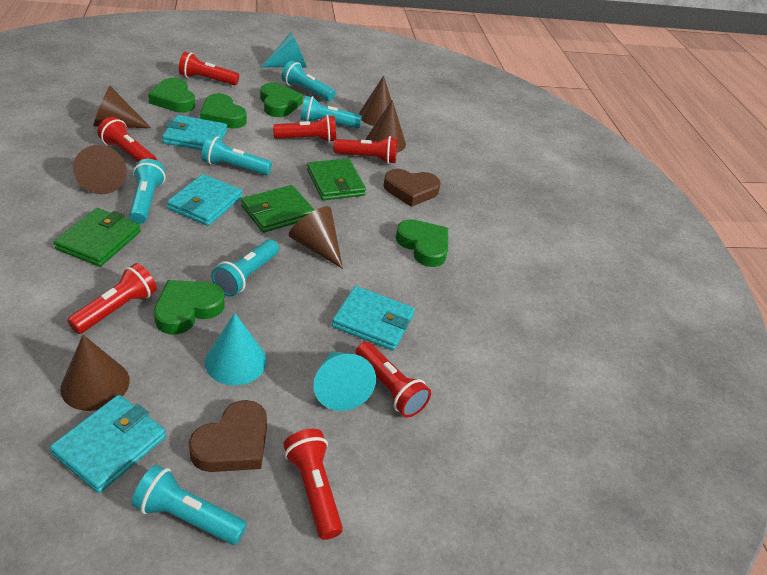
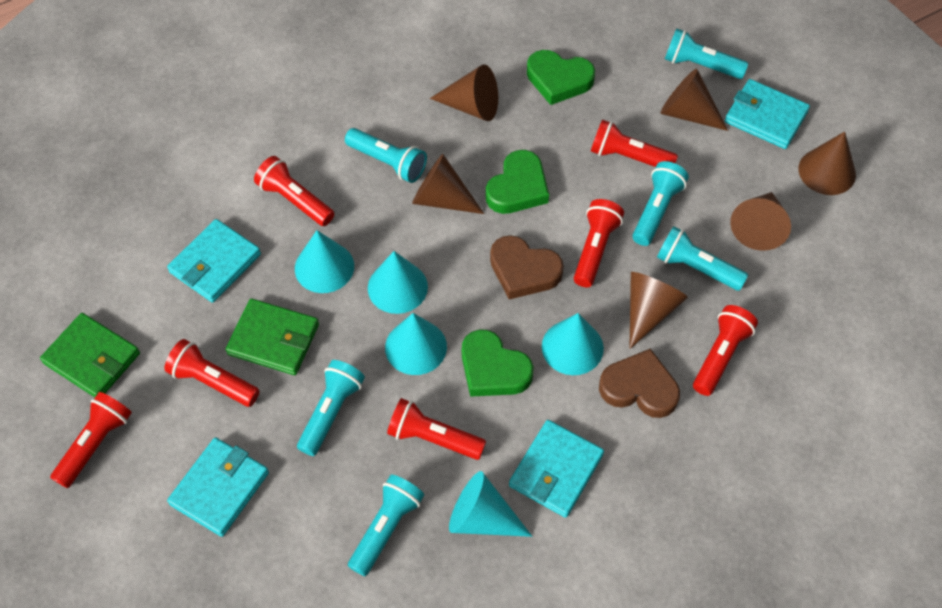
green heart: [148,78,195,113] [154,280,225,334] [200,93,247,128] [260,83,303,117] [396,219,448,267] = 5 -> [462,329,534,397] [486,150,549,214] [527,50,595,105] = 3
green wallet: [54,208,141,267] [241,185,314,233] [307,158,366,200] = 3 -> [40,313,140,397] [226,299,319,375] = 2
turquoise cone: [205,313,267,385] [261,32,306,67] [313,351,376,411] = 3 -> [295,230,354,293] [368,251,428,314] [385,313,447,375] [449,471,532,537] [542,313,604,375] = 5

